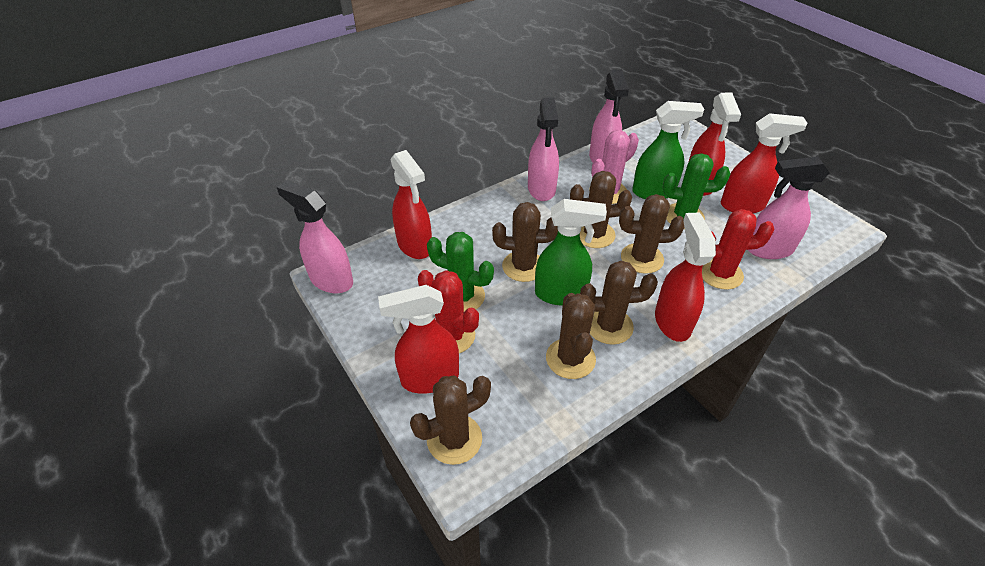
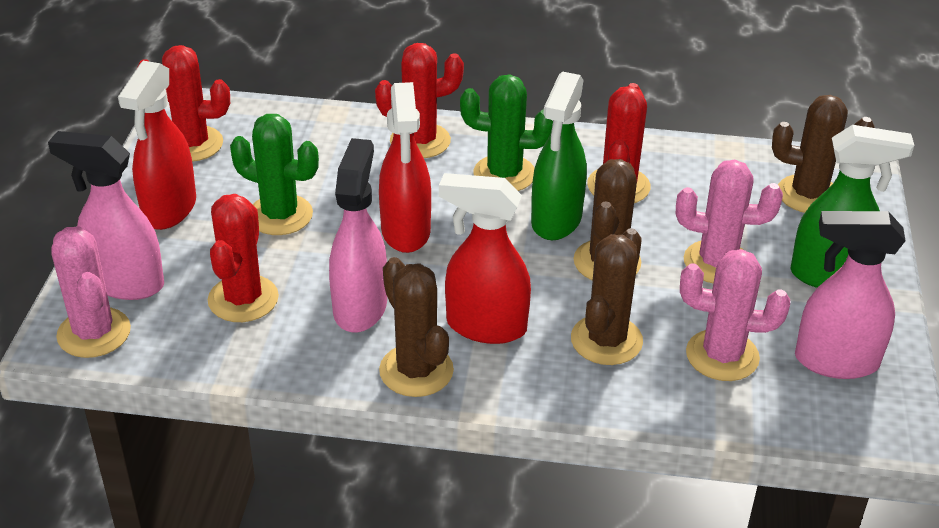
brown cactus: [410,376,491,465] [492,202,558,282] [546,293,596,379] [570,171,632,248] [580,261,658,345] [619,194,684,274] = 6 -> [379,257,454,397] [571,228,643,365] [573,159,641,280] [772,95,875,213] = 4
pink cactus: [589,130,639,204] = 1 -> [51,226,131,358] [676,160,783,283] [680,249,790,381] = 3
pink spray bottle: [276,180,353,293] [528,97,559,201] [589,70,629,163] [748,156,830,259] = 4 -> [48,131,164,300] [329,138,387,332] [795,211,906,379] = 3
red cactus: [418,270,479,353] [702,209,775,290] = 2 -> [137,45,230,162] [207,194,279,322] [375,43,464,158] [587,83,651,203] = 4
red spray bottle: [378,285,459,394] [391,150,432,259] [655,213,716,342] [688,93,741,196] [721,113,807,213] = 5 -> [118,61,196,230] [379,82,431,253] [439,173,531,344] = 3

